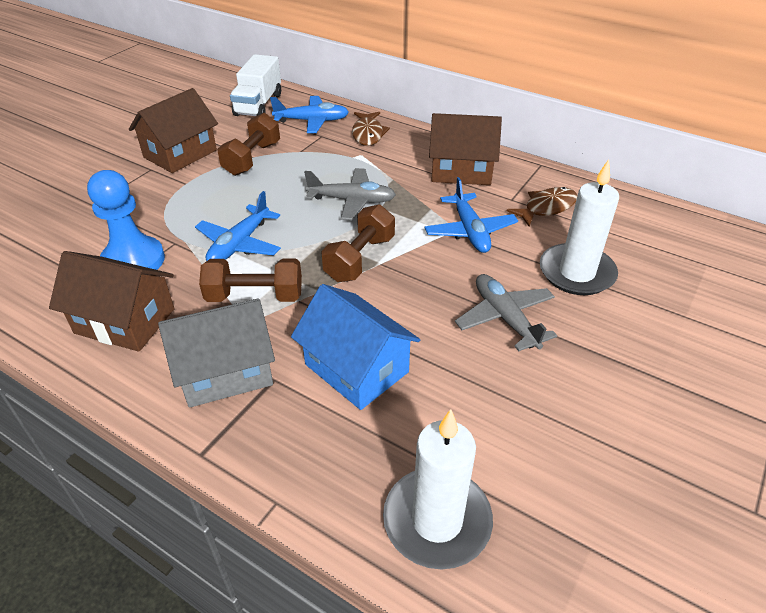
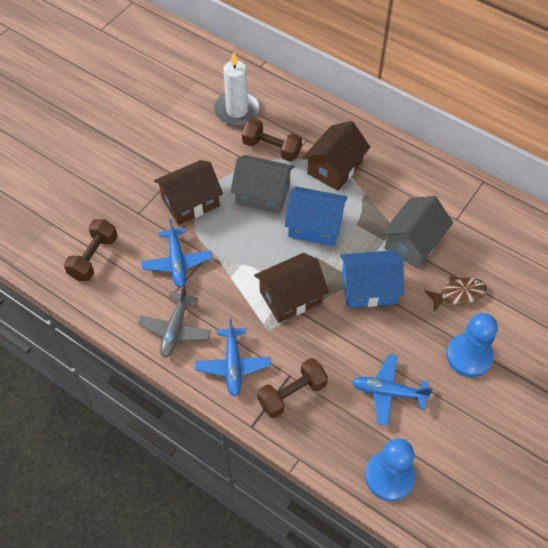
blue house: [291,284,420,410] = 1 -> [285,187,348,246] [340,250,404,308] = 2
blue pawn: [87,170,165,270] = 1 -> [365,438,415,501] [446,313,498,377] = 2
brown fish: [352,112,390,146] [507,187,577,226] = 2 -> [425,276,487,312] = 1
grey house: [158,298,275,408] = 1 -> [230,155,294,214] [382,196,453,268] = 2
grey plane: [304,168,396,220] [455,274,557,351] = 2 -> [138,285,211,358] = 1
white candle: [383,409,493,570] [540,159,619,295] = 2 -> [214,53,260,126] = 1
white truck: [230,54,281,116] = 1 -> none = 0

